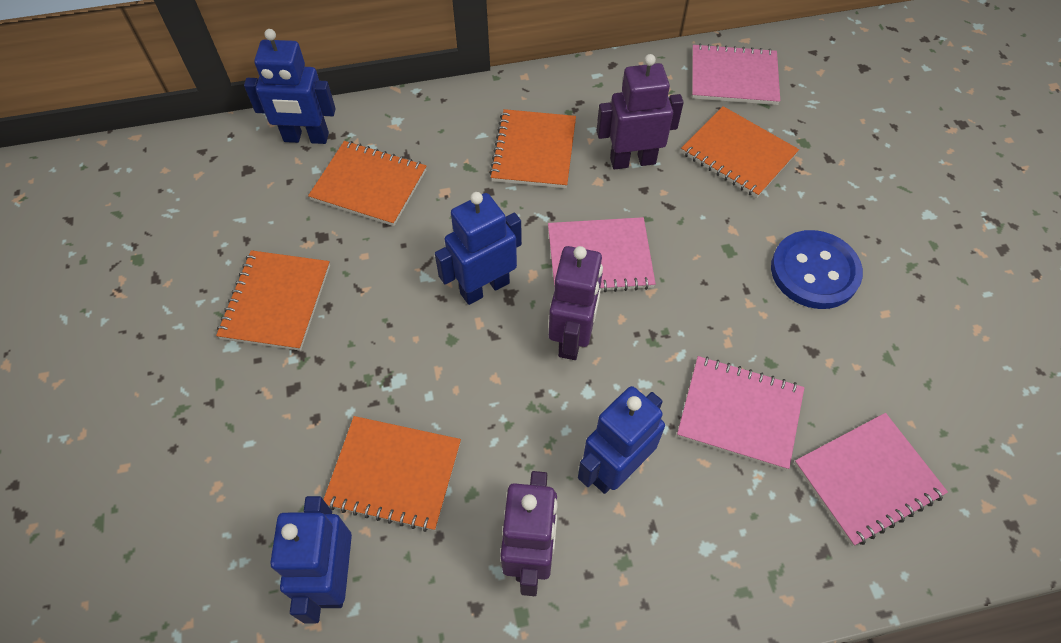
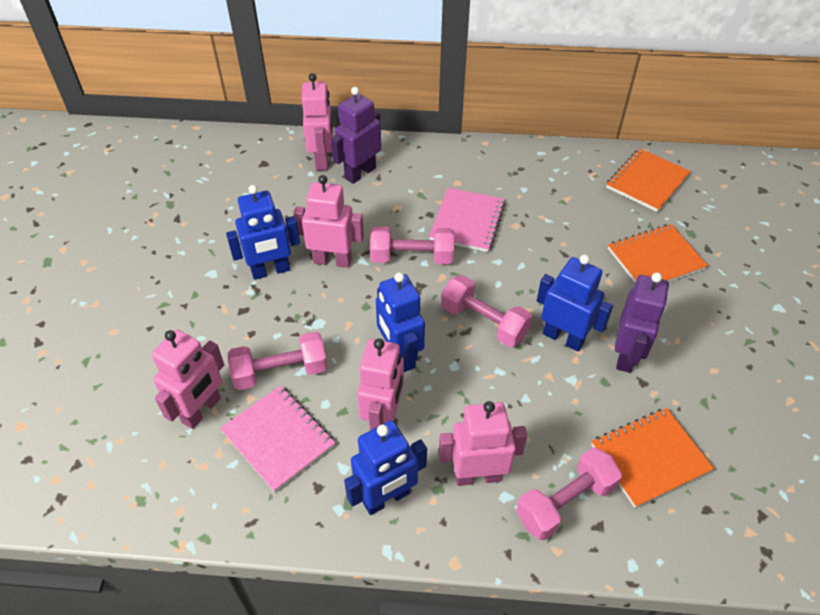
blue button: [771,230,863,309] = 1 -> none = 0
orange notebook: [216,250,330,351] [308,141,427,226] [323,416,461,532] [489,109,576,188] [681,106,799,198] = 5 -> [591,408,714,508] [606,148,691,212] [608,224,708,282] = 3
pink dumbbell: none = 0 -> [228,332,327,390] [370,226,454,264] [441,275,532,347] [516,447,622,540] = 4
pink notebook: [548,217,656,292] [677,356,804,470] [692,44,780,105] [794,413,948,546] = 4 -> [220,385,335,492] [429,188,505,252] = 2
pink robot: none = 0 -> [152,329,224,429] [293,175,364,268] [302,73,333,171] [357,338,404,430] [439,401,527,486] = 5
purple robot: [500,471,558,596] [549,246,603,360] [597,54,684,170] = 3 -> [331,87,381,184] [615,272,669,373] = 2

